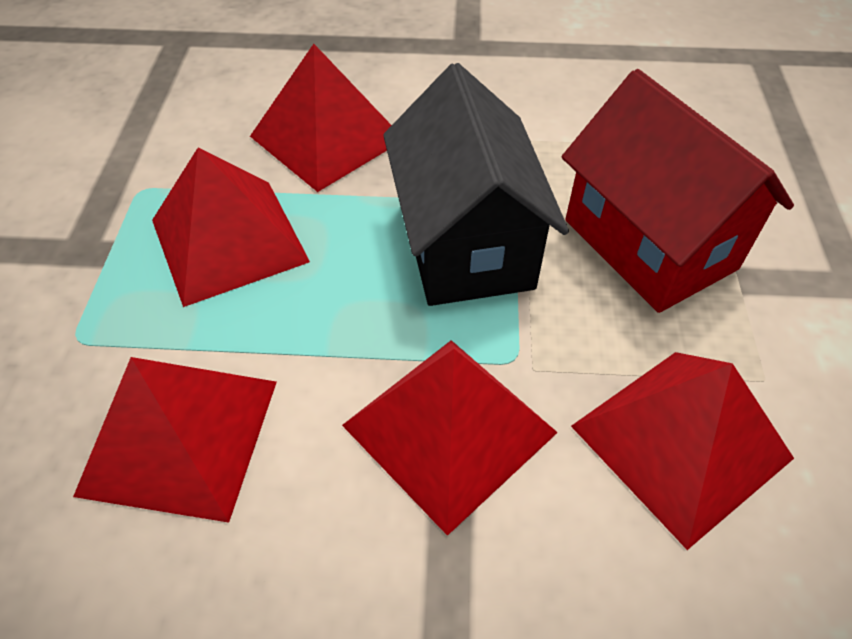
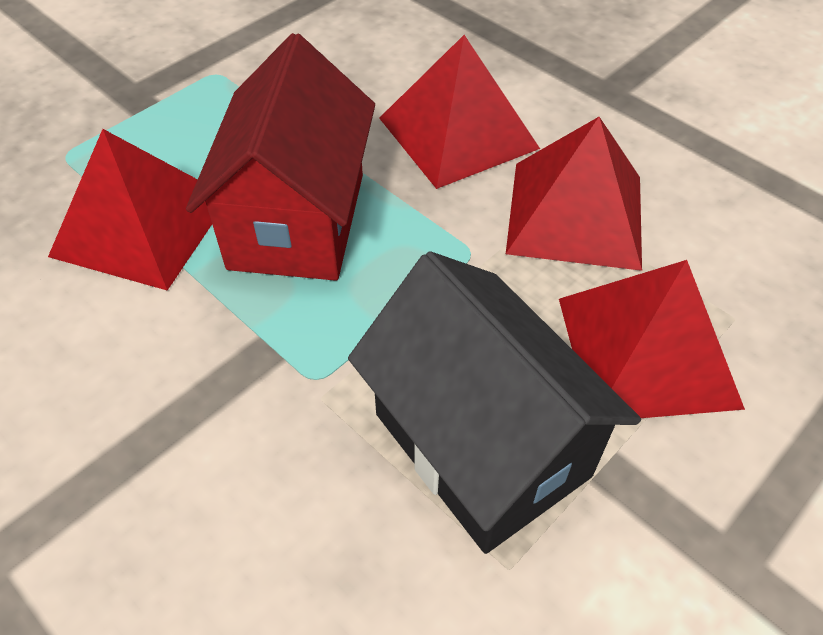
red pyramid: [73,357,277,523] [152,148,310,307] [250,44,392,192] [342,340,558,536] [571,352,794,550] = 5 -> [48,129,212,290] [379,35,540,189] [506,117,642,271] [559,260,745,418] = 4

